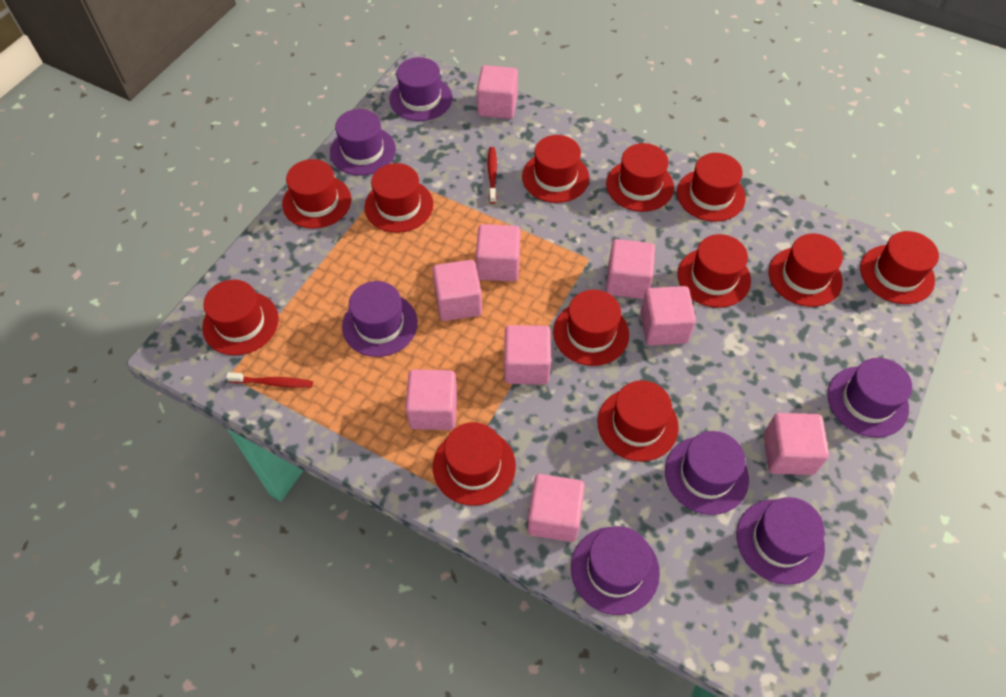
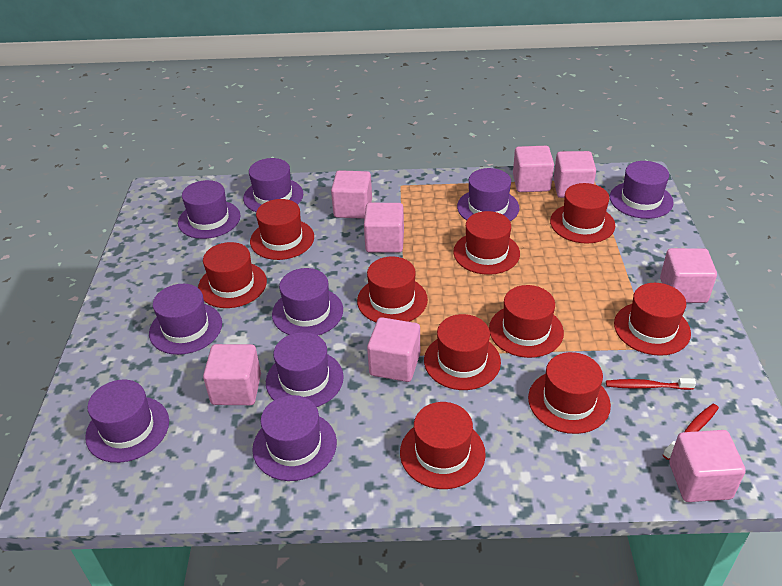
pink cube: [405,369,457,430] [432,260,482,321] [476,224,521,282] [477,65,518,119] [504,325,551,384] [527,474,585,542] [606,239,655,299] [640,286,696,346] [764,413,829,475] = 9 -> [203,344,261,405] [331,170,372,219] [364,203,404,253] [367,317,420,382] [513,146,554,192] [553,151,596,198] [660,248,717,303] [669,430,746,502] = 8
purple hat: [330,109,396,176] [342,281,418,357] [389,57,452,121] [571,526,660,615] [665,431,749,515] [736,497,825,585] [827,358,912,438] = 7 -> [85,380,169,463] [149,284,222,355] [178,180,240,239] [243,158,303,212] [252,395,337,481] [266,332,344,407] [272,268,343,336] [457,168,519,221] [610,161,674,219] = 9
red hat: [202,280,279,355] [282,159,351,229] [364,163,433,233] [433,422,516,506] [522,135,589,203] [553,290,629,366] [598,380,679,462] [606,143,674,212] [677,153,746,222] [678,234,751,308] [769,233,843,307] [860,231,939,304] = 12 -> [198,242,267,308] [250,199,314,260] [357,256,428,322] [400,402,486,489] [424,314,501,390] [453,211,520,275] [489,285,564,358] [528,352,611,434] [550,183,615,244] [614,283,691,356] = 10

